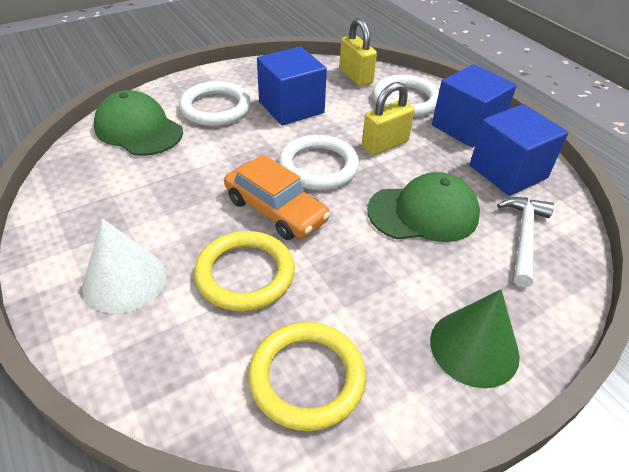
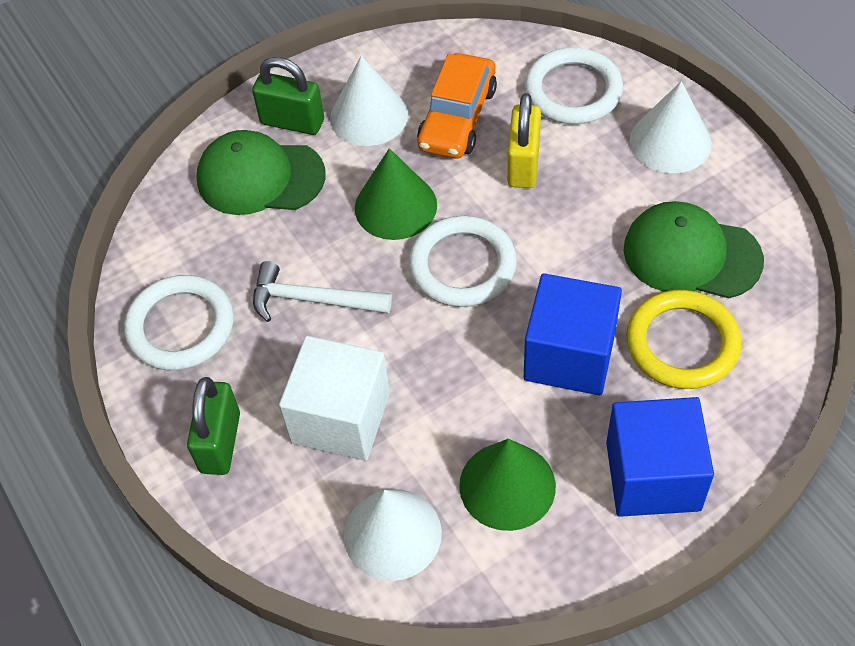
blue cube: [257,46,327,126] [432,64,517,148] [470,104,569,196] = 3 -> [524,273,622,395] [606,397,714,517] = 2
green cone: [430,289,520,388] = 1 -> [355,148,437,240] [459,439,556,531] = 2
green padlock: none = 0 -> [187,377,240,475] [252,57,324,135] = 2
white cone: [82,218,166,314] = 1 -> [330,56,408,146] [344,489,442,581] [629,81,711,174] = 3
white cube: none = 0 -> [279,336,390,461] = 1
yellow padlock: [339,18,377,86] [362,82,415,155] = 2 -> [507,93,541,188] = 1
yellow ring: [194,231,295,311] [248,322,366,431] = 2 -> [626,290,742,389] = 1

